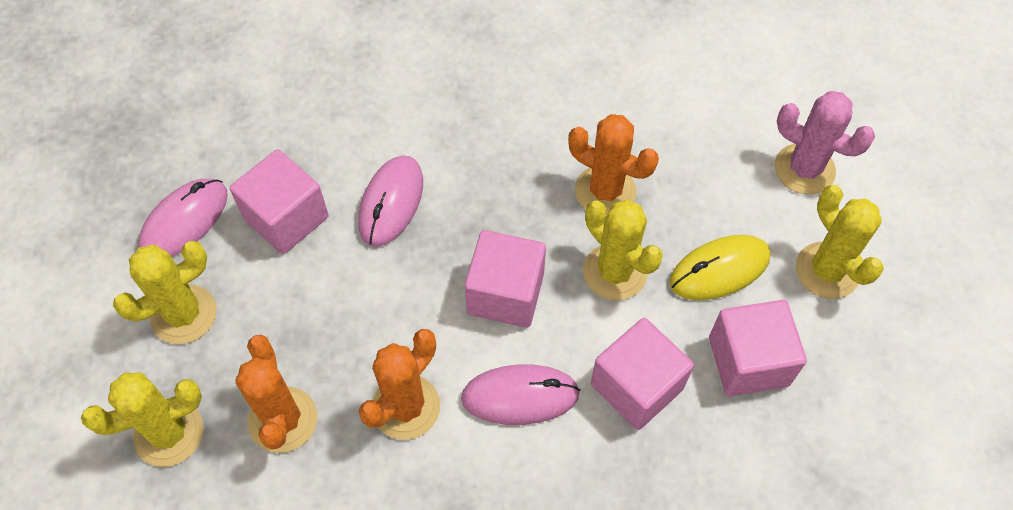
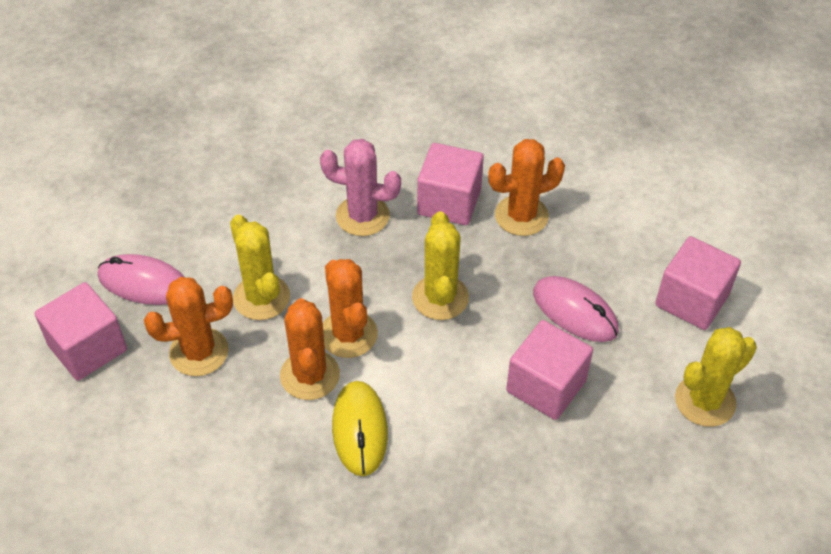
orange cactus: [235,335,317,453] [359,329,440,440] [568,114,659,215] = 3 -> [144,277,233,376] [280,298,340,400] [323,259,378,358] [488,139,565,236] = 4
pink mouse: [138,179,228,257] [358,156,423,247] [461,364,580,425] = 3 -> [98,254,184,305] [533,276,619,342] = 2
yellow cactus: [81,372,204,467] [113,241,217,344] [583,200,663,300] [796,185,884,299] = 4 -> [230,215,290,320] [412,211,469,320] [675,327,757,427] = 3

